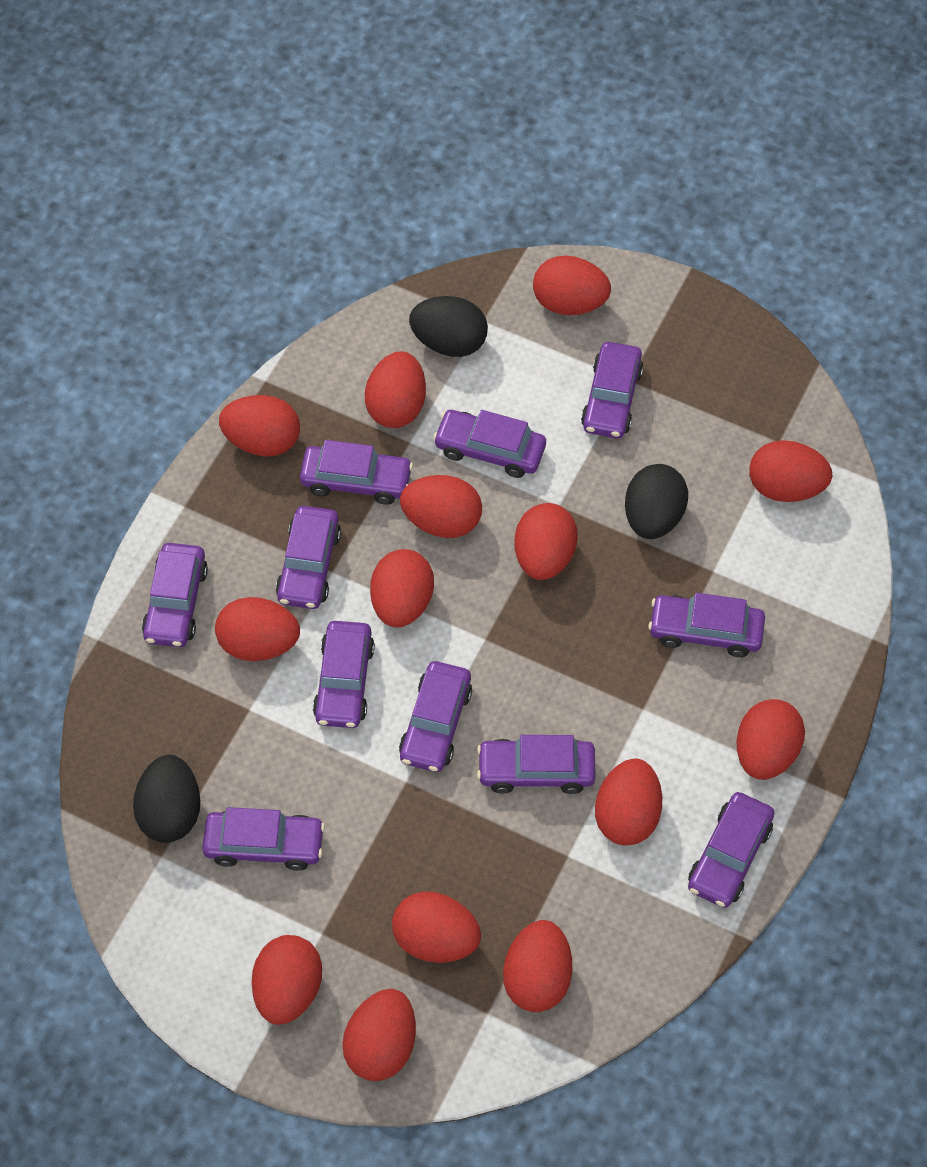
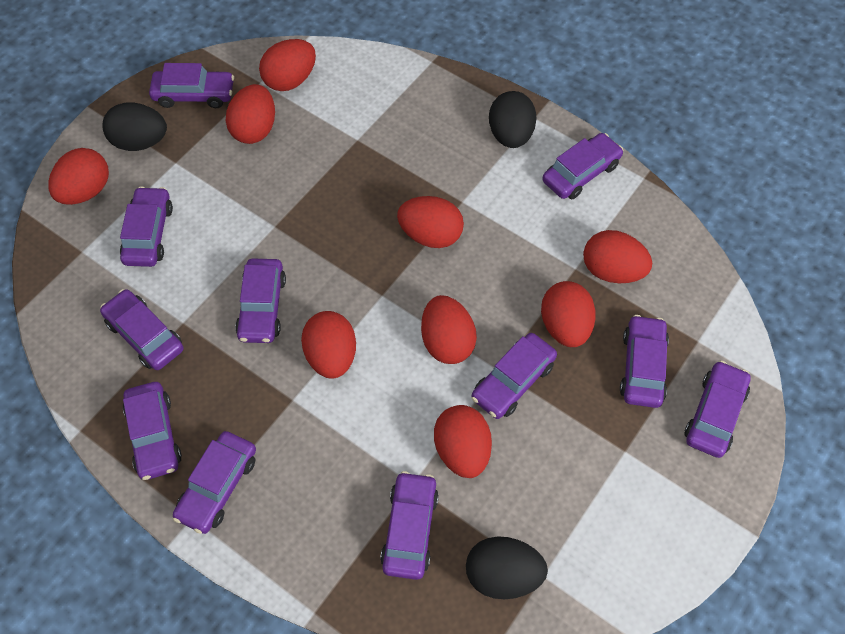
red egg: [215,597,300,661] [219,395,300,456] [252,935,322,1025] [342,989,416,1081] [365,351,426,428] [370,549,434,627] [392,891,481,963] [400,475,482,538] [503,920,572,1012] [515,503,578,580] [533,255,611,315] [595,758,662,846] [736,699,805,780] [749,440,832,502] = 14 -> [48,148,109,205] [226,84,275,144] [259,39,316,91] [301,311,356,378] [397,196,464,248] [421,295,477,364] [434,405,492,478] [541,281,596,347] [583,230,652,283] = 9

